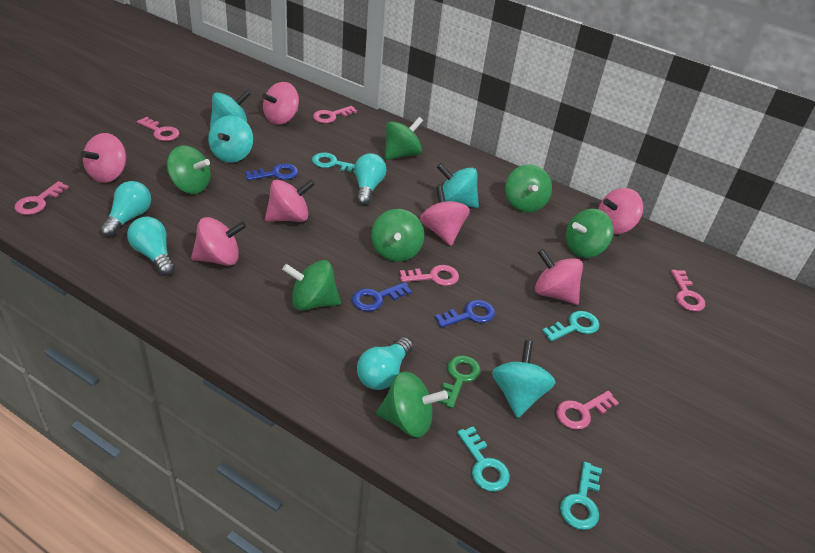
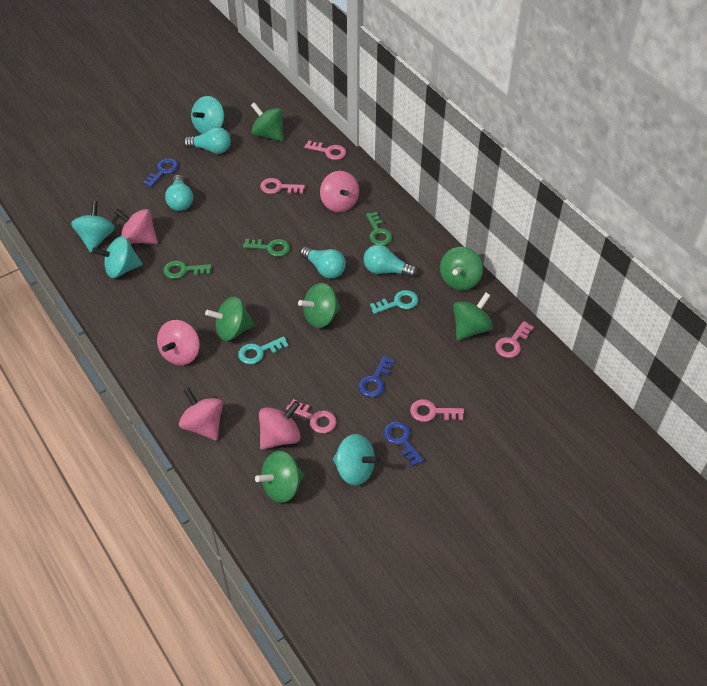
green key: [437,355,481,408] = 1 -> [163,261,212,279] [243,239,290,257] [366,212,392,246] = 3
green spinning top: [167,145,211,194] [282,260,341,311] [371,209,424,262] [376,371,448,437] [385,117,423,160] [505,164,552,212] [566,209,613,258] = 7 -> [205,296,255,341] [251,102,283,141] [255,451,304,503] [298,283,341,328] [440,247,483,290] [453,292,493,341] = 6
pink key: [15,181,69,215] [137,117,180,141] [313,106,357,123] [400,265,459,286] [556,391,619,430] [671,270,705,312] = 6 -> [260,178,305,194] [286,399,337,433] [304,141,346,160] [410,399,464,422] [495,321,534,358] = 5
pink spinning top: [81,133,126,183] [191,217,246,266] [262,82,299,125] [265,180,315,222] [420,186,470,246] [535,249,583,305] [598,188,643,234] = 7 -> [114,209,158,244] [157,320,200,365] [179,387,223,441] [259,401,301,450] [320,171,359,212] = 5
turquoise key: [312,153,355,174] [457,426,510,492] [542,311,600,341] [560,462,602,530] = 4 -> [238,336,289,364] [370,290,418,314] = 2

